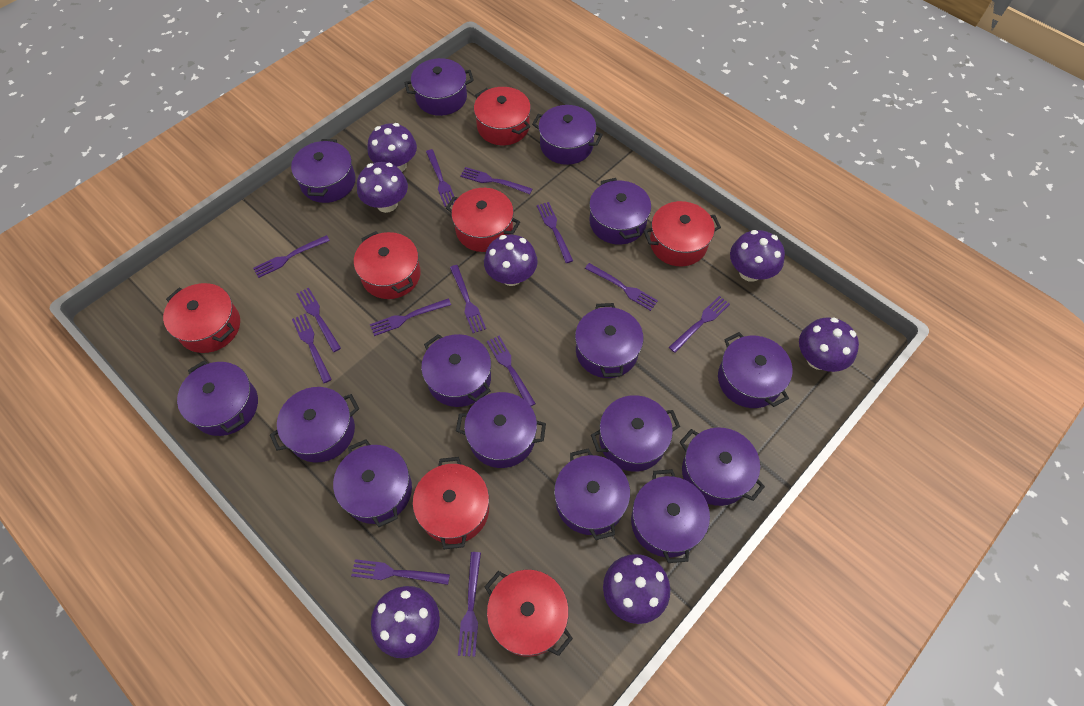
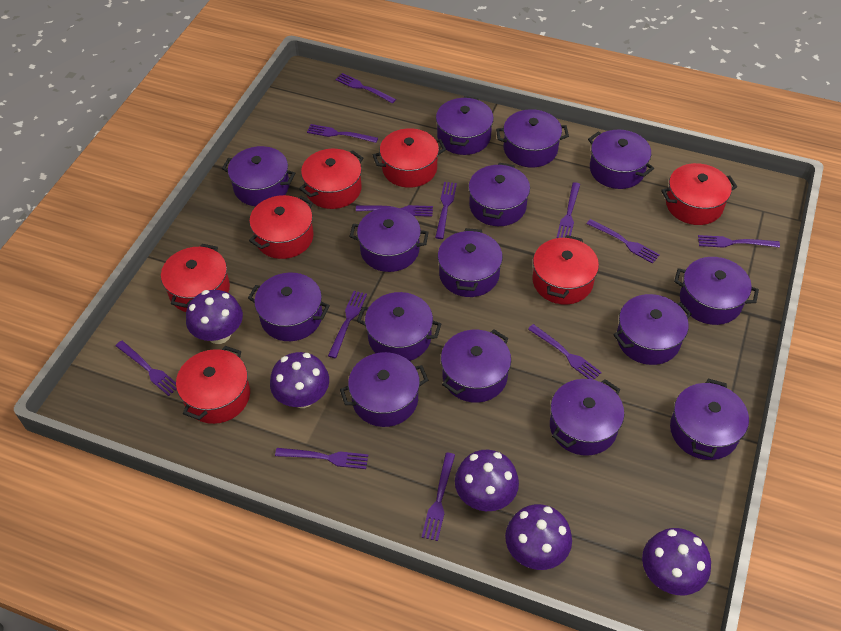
purple fork: [253,235,330,278] [292,314,332,383] [296,288,341,352] [351,559,450,585] [370,298,451,336] [426,149,456,207] [450,265,486,333] [458,552,481,657] [460,167,532,194] [487,336,536,406] [537,202,573,263] [585,263,658,311] [669,296,730,353] = 13 -> [116,340,177,396] [275,448,368,469] [307,124,378,143] [328,291,367,358] [335,73,396,104] [356,205,433,217] [422,453,455,541] [435,182,457,239] [528,324,602,380] [557,182,580,238] [587,219,660,264] [698,235,780,248] = 12
purple mushroom: [357,162,408,213] [367,123,417,172] [371,586,440,658] [484,235,538,286] [603,554,670,624] [730,230,785,282] [799,317,859,372] = 7 -> [186,290,243,344] [270,352,329,408] [455,450,519,511] [505,504,572,570] [642,528,711,595] = 5

